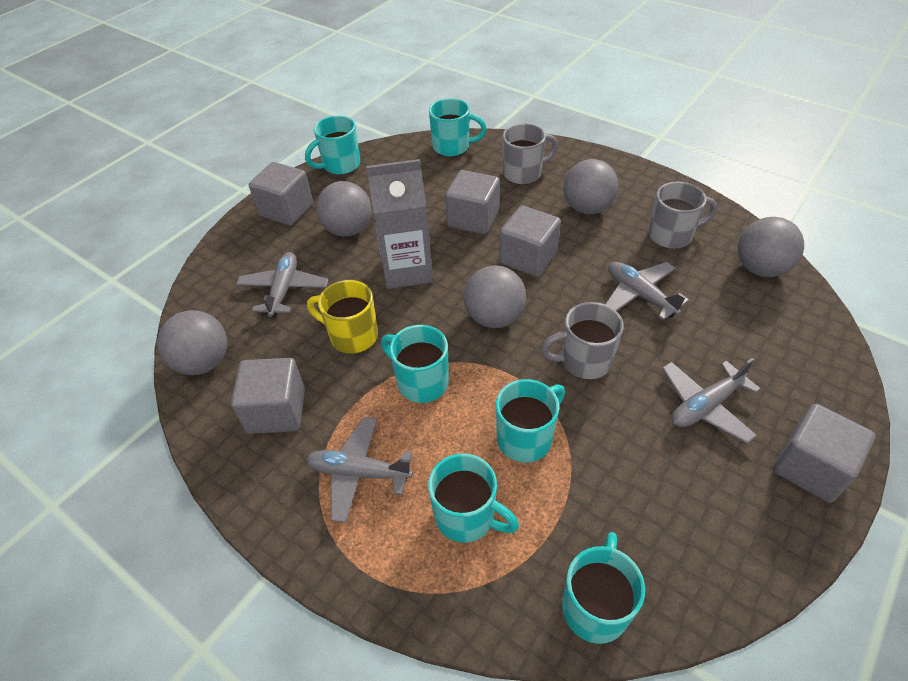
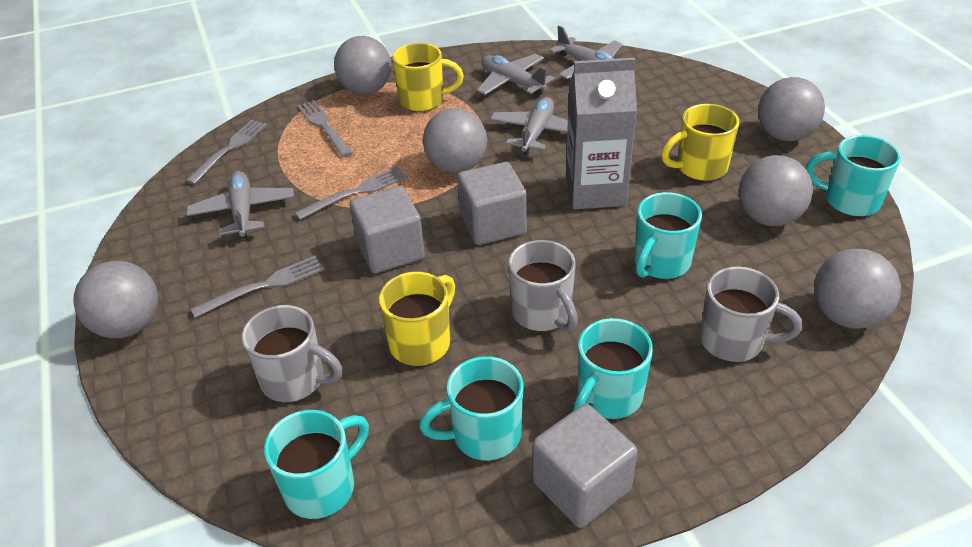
grey ball: [157,310,228,375] [316,181,371,237] [463,265,526,328] [564,159,619,214] [738,217,804,277] = 5 -> [73,261,158,339] [334,36,392,94] [423,108,487,173] [739,155,813,226] [758,77,825,141] [814,249,901,329] = 6
grey cube: [231,358,305,434] [249,162,313,226] [445,170,500,235] [499,206,561,277] [773,404,876,503] = 5 -> [350,186,425,273] [457,162,527,245] [532,404,638,528] = 3
grey fork: none = 0 -> [186,120,267,185] [191,256,325,318] [295,166,408,220] [298,100,352,157] = 4
turquoise mug: [305,116,360,175] [381,325,449,403] [428,453,519,543] [429,98,487,157] [496,379,565,463] [562,532,645,644] = 6 -> [264,410,369,519] [419,356,524,461] [573,318,653,419] [634,192,702,279] [806,135,901,217] = 5
yellow mug: [307,280,378,354] = 1 -> [379,272,455,366] [392,43,464,112] [661,104,739,181] = 3

